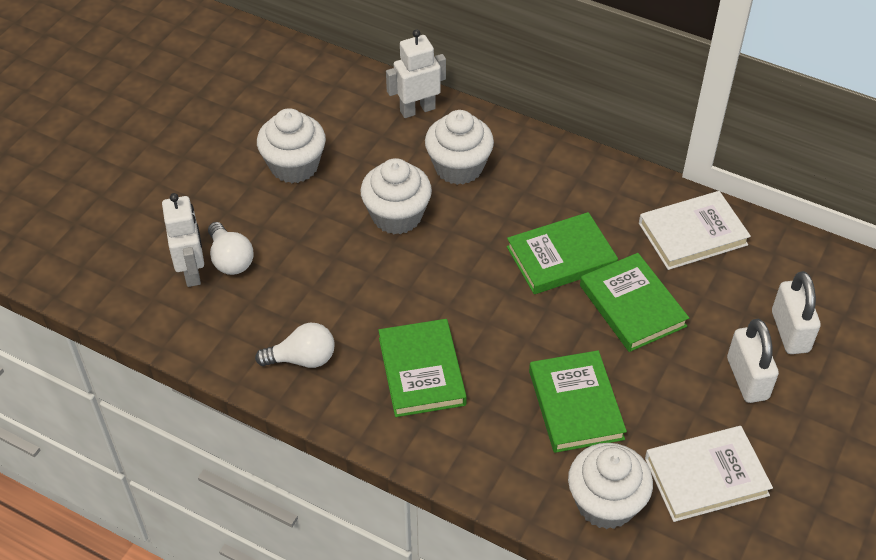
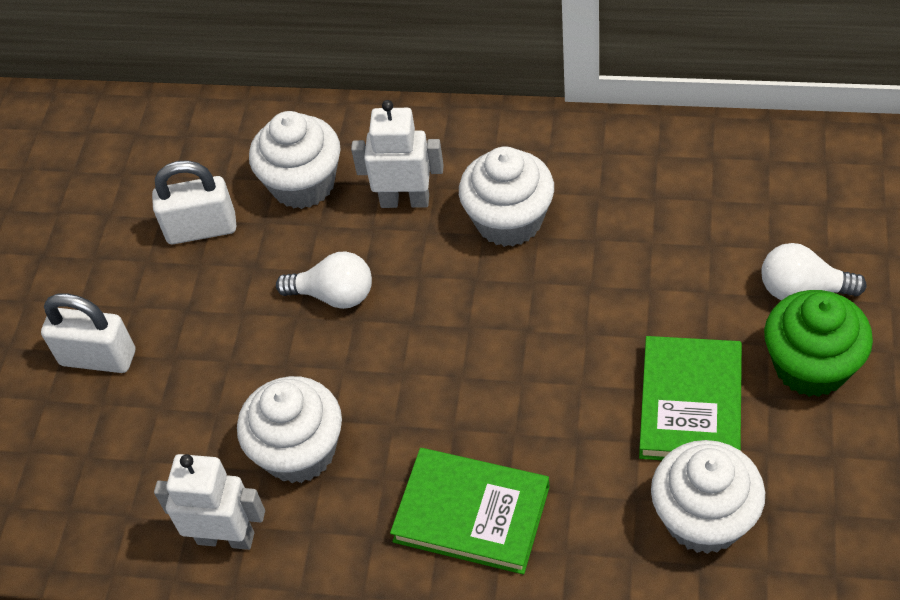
green book: [378,319,467,417] [507,212,618,294] [529,350,627,453] [580,253,689,352] = 4 -> [390,448,550,574] [639,336,742,460] = 2
green cupcake: none = 0 -> [764,290,873,397] = 1
white book: [639,191,751,270] [645,426,773,522] = 2 -> none = 0

